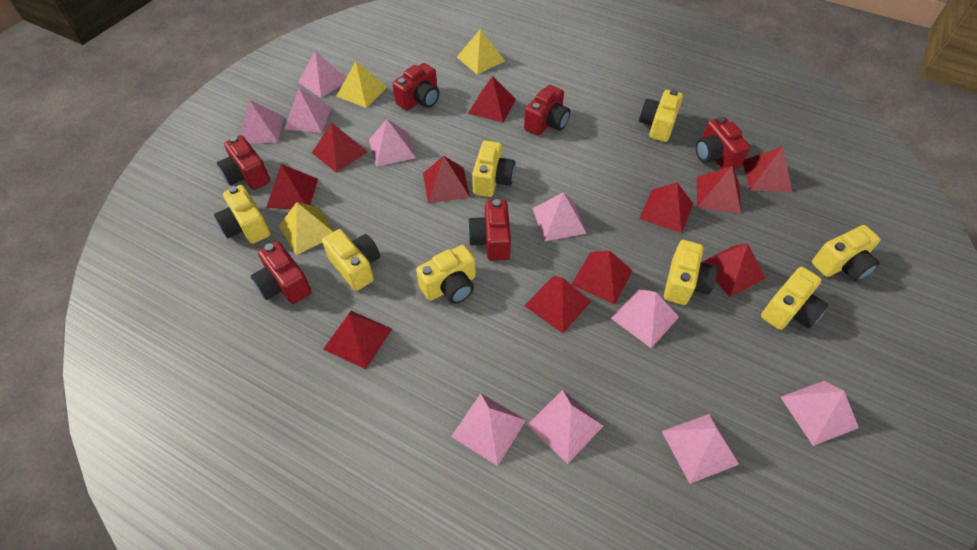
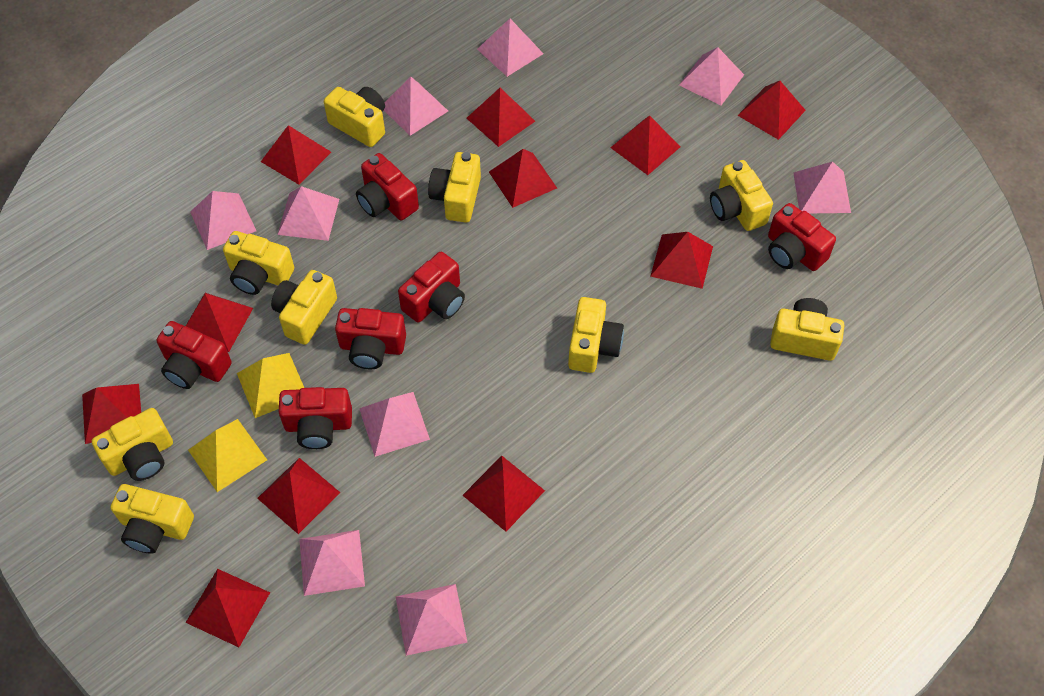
pink pyramid: [241,100,284,144] [284,88,332,133] [298,51,346,98] [369,119,416,167] [451,393,526,466] [527,390,604,464] [532,192,587,242] [611,289,679,348] [662,414,739,484] [780,381,859,446] = 10 -> [190,191,256,250] [277,186,339,241] [299,530,365,596] [359,392,430,457] [384,77,448,136] [396,584,467,656] [477,18,544,77] [679,47,744,105] [793,161,851,213] = 9
yellow camera: [214,185,270,244] [322,229,380,291] [416,245,476,304] [472,140,515,197] [639,89,683,142] [664,240,718,305] [761,267,828,330] [812,225,881,282] = 8 -> [92,408,173,481] [111,484,194,554] [223,231,294,295] [271,270,337,345] [324,87,385,147] [428,152,481,223] [568,297,624,373] [710,160,773,231] [770,298,844,361] = 9
yellow pyramid: [279,202,334,255] [336,61,387,108] [457,29,505,75] = 3 -> [188,419,267,492] [237,353,304,418] = 2

